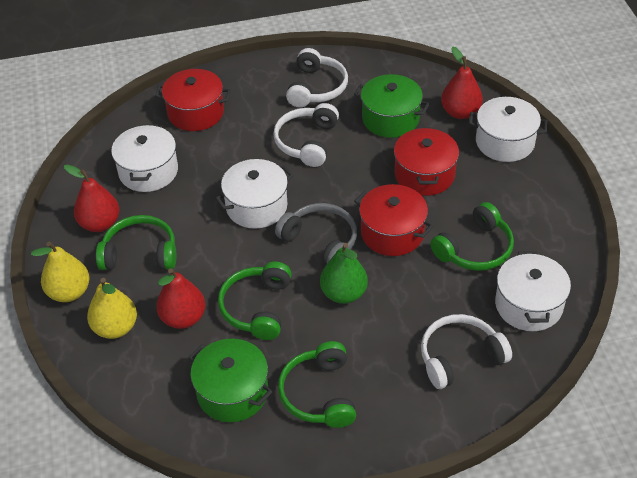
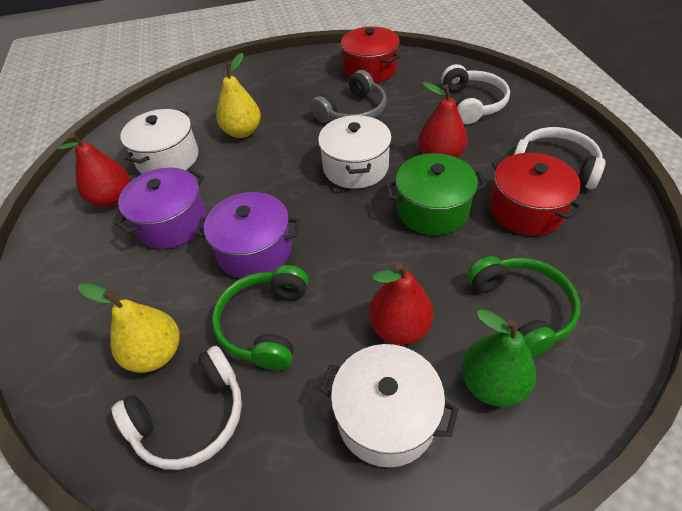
green headphones: [96,215,176,270] [218,262,292,340] [278,341,356,428] [430,202,514,271] = 4 -> [212,265,308,370] [467,256,580,358] = 2
green pot: [189,339,272,422] [354,74,430,138] = 2 -> [386,153,487,235] = 1
purple pot: none = 0 -> [115,167,207,249] [195,192,300,279] = 2
red pot: [155,69,231,131] [354,184,433,256] [394,127,459,196] = 3 -> [341,26,400,83] [489,153,583,236] = 2
white pot: [111,124,178,192] [215,159,294,229] [469,97,548,162] [495,251,571,331] = 4 -> [120,109,199,174] [318,115,392,189] [319,344,459,468] = 3

